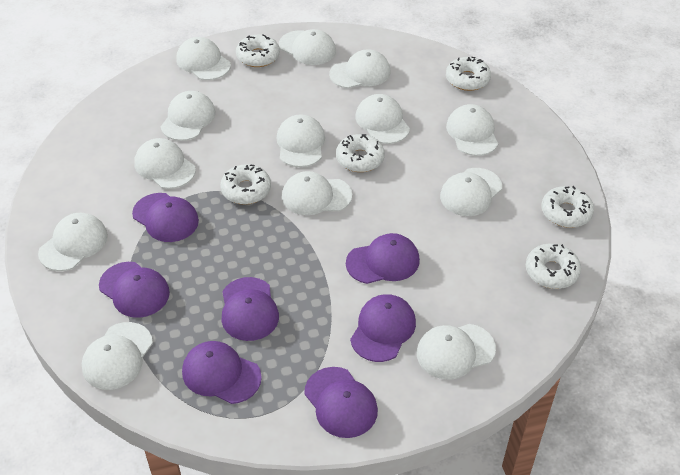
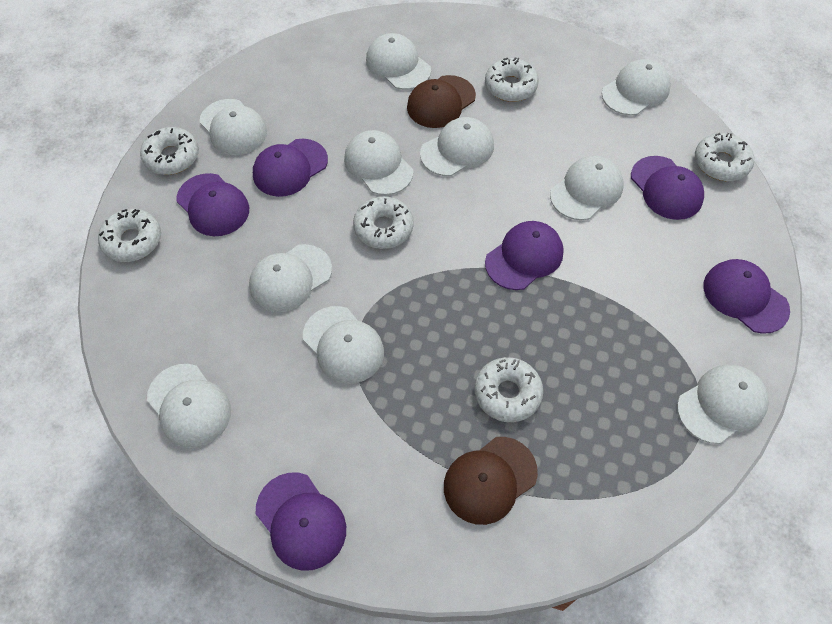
brown cap: none = 0 -> [407,75,476,128] [444,437,538,525] = 2
purple cap: [99,262,170,318] [132,193,199,242] [182,341,262,404] [222,277,279,341] [304,367,378,438] [346,233,420,284] [350,294,416,362] = 7 -> [176,173,249,236] [253,139,328,197] [256,473,346,571] [485,221,564,290] [631,156,704,220] [703,259,790,334] = 6
white cap: [38,213,108,271] [82,322,153,390] [134,138,196,189] [161,91,215,141] [176,37,231,80] [276,114,325,167] [279,29,336,65] [282,171,352,215] [329,49,390,89] [356,94,410,144] [417,324,496,380] [440,168,502,216] [446,104,498,156] = 13 -> [147,364,231,448] [199,99,267,155] [249,244,332,312] [303,306,384,384] [344,130,413,195] [366,33,431,90] [420,117,494,176] [550,156,624,220] [602,59,671,116] [677,365,769,444] = 10

